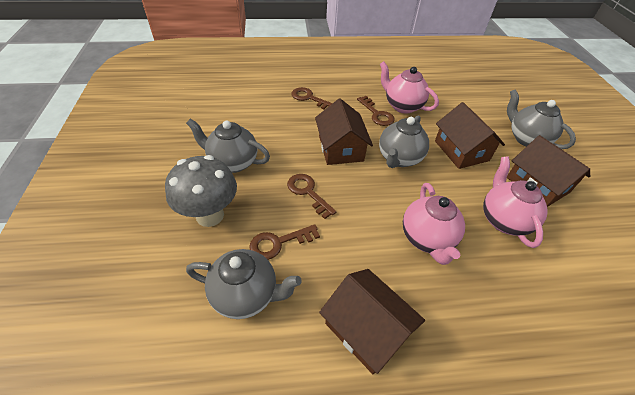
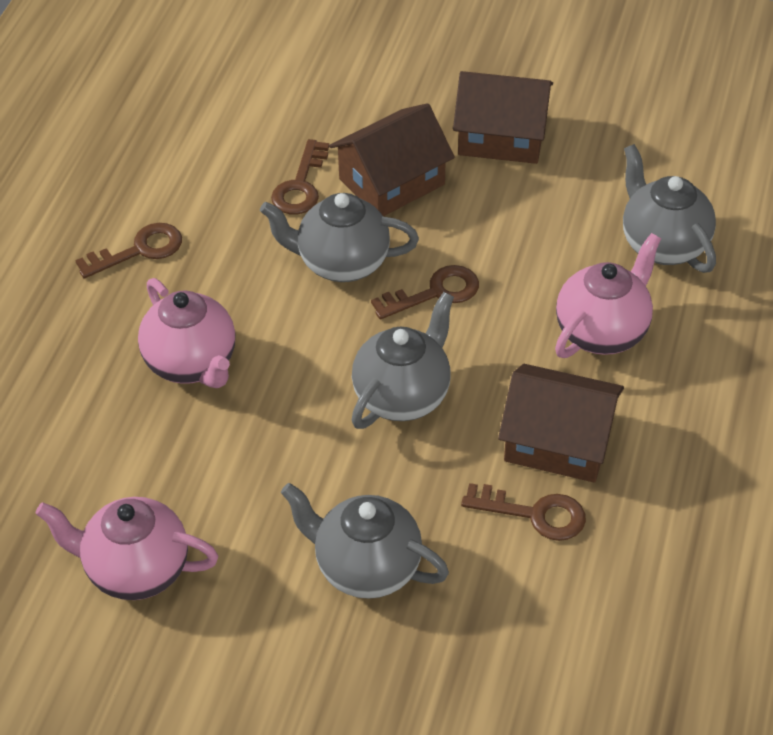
brown house: [315,99,373,165] [319,269,425,374] [435,102,505,169] [507,135,590,207] = 4 -> [329,103,455,216] [453,71,553,164] [498,364,624,483] = 3
grey mushroom: [165,155,237,227] = 1 -> none = 0

